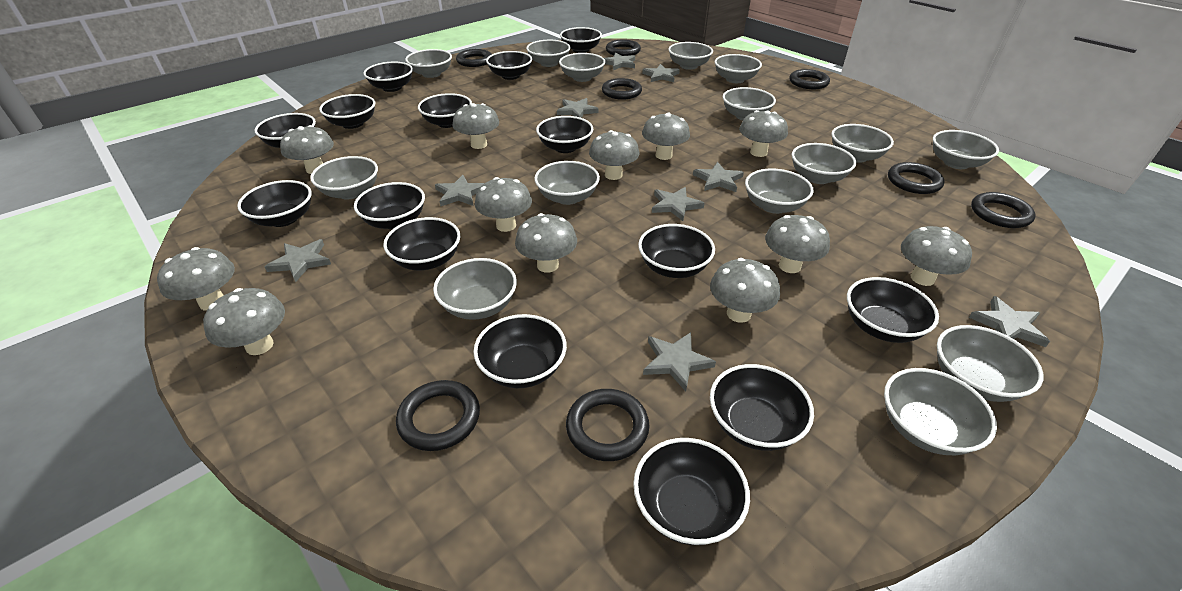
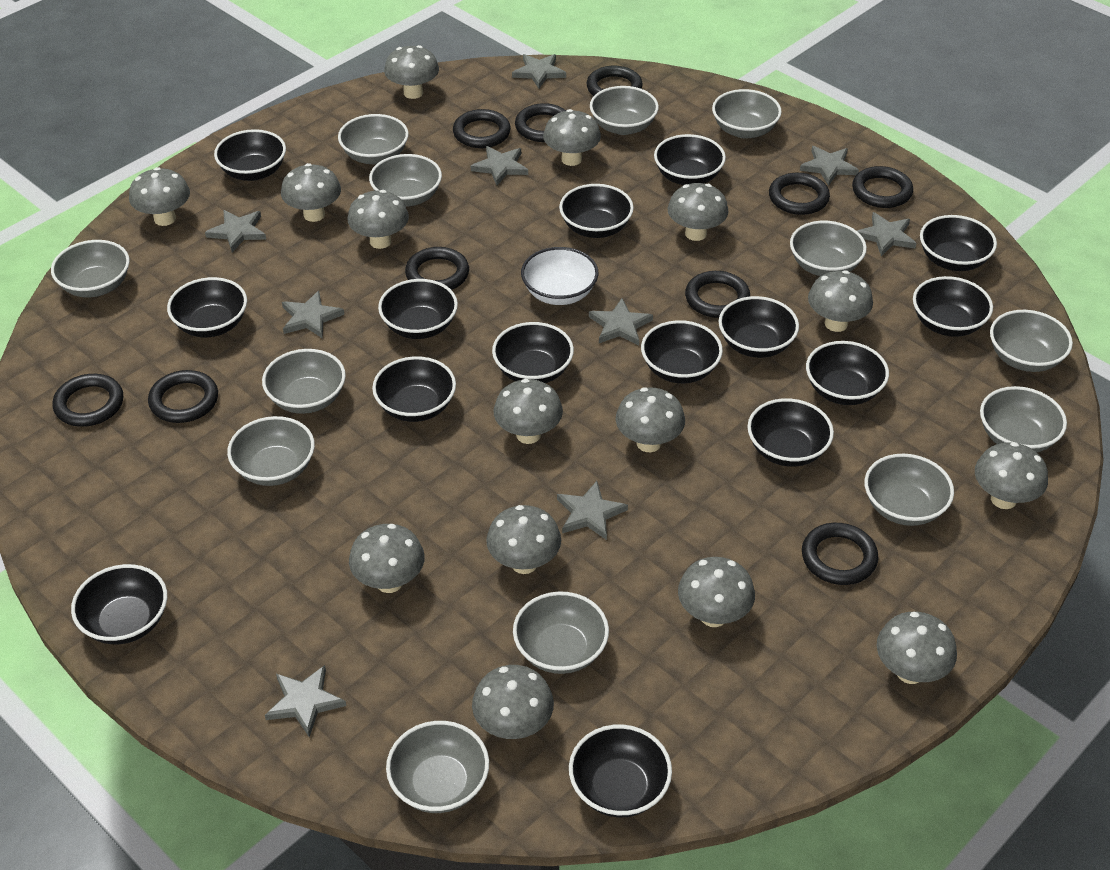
black ring: [396,380,480,451] [456,49,492,67] [566,389,650,461] [602,78,642,100] [606,39,641,56] [789,69,830,89] [888,162,945,194] [971,192,1036,228] = 8 -> [53,374,123,427] [148,370,218,423] [405,247,469,290] [453,109,511,148] [515,103,566,142] [587,66,643,96] [685,271,750,318] [769,173,830,215] [802,523,879,585] [852,166,913,208] = 10
grey bowl: [310,156,378,200] [405,49,452,78] [433,258,517,320] [526,40,570,67] [534,161,600,205] [559,53,605,82] [668,42,713,70] [714,54,762,83] [722,87,776,120] [745,169,814,214] [791,143,856,184] [831,124,894,163] [884,368,997,455] [933,130,999,169] [937,325,1043,402] = 15 -> [51,240,130,297] [227,416,315,486] [262,349,346,414] [338,114,409,164] [369,154,442,207] [386,721,489,813] [513,591,609,674] [590,86,659,135] [712,89,782,139] [790,221,867,276] [864,454,954,526] [980,386,1067,452] [990,310,1073,372] = 13
grey mushroom: [157,247,235,311] [203,288,285,355] [280,125,334,174] [452,103,499,149] [475,177,532,232] [515,213,577,273] [589,130,639,180] [642,112,690,160] [710,258,780,323] [739,110,788,157] [765,215,830,273] [901,226,972,286] = 12 -> [129,167,190,226] [281,163,341,222] [348,190,409,249] [349,524,425,593] [384,45,439,99] [472,665,554,739] [486,505,561,574] [494,379,563,444] [543,109,601,166] [616,387,685,452] [668,183,728,241] [678,557,755,627] [808,270,873,332] [877,612,957,684] [975,442,1048,509] = 15
white bowl: none = 0 -> [521,247,598,305] = 1

